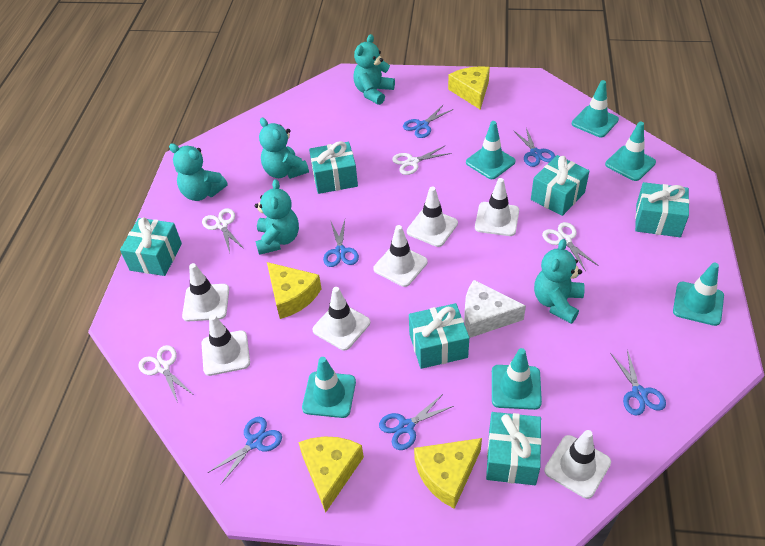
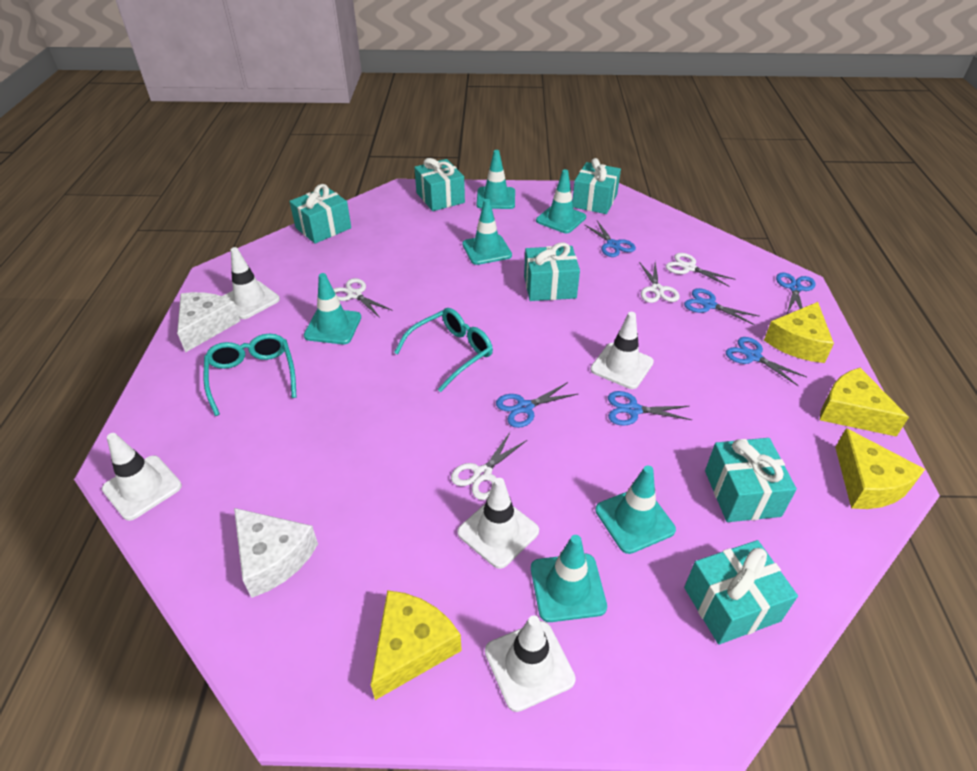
turquoise glasses: none = 0 -> [204,334,297,416] [394,308,493,392] = 2
turquoise teddy bear: [169,143,228,201] [255,179,299,255] [259,118,309,179] [353,34,395,105] [534,239,585,324] = 5 -> none = 0
white cheese: [464,280,526,338] = 1 -> [177,292,240,353] [234,508,318,598] = 2
white traffic cone: [182,263,229,321] [202,314,250,376] [312,287,370,350] [373,225,428,287] [407,186,458,247] [475,178,519,236] [544,430,611,499] = 7 -> [102,433,182,521] [223,247,280,319] [457,478,539,569] [485,615,576,712] [590,312,654,389] = 5

